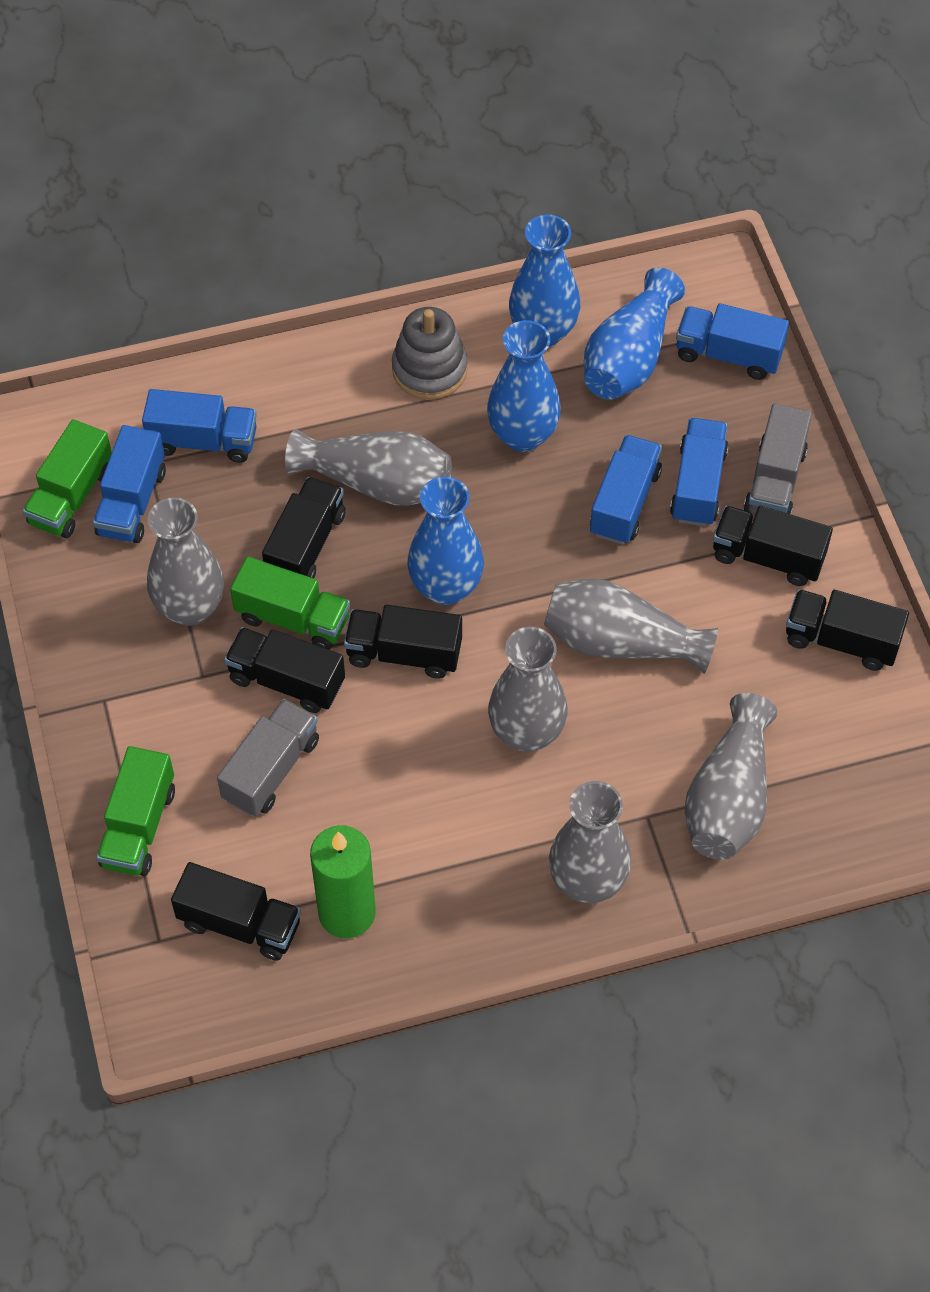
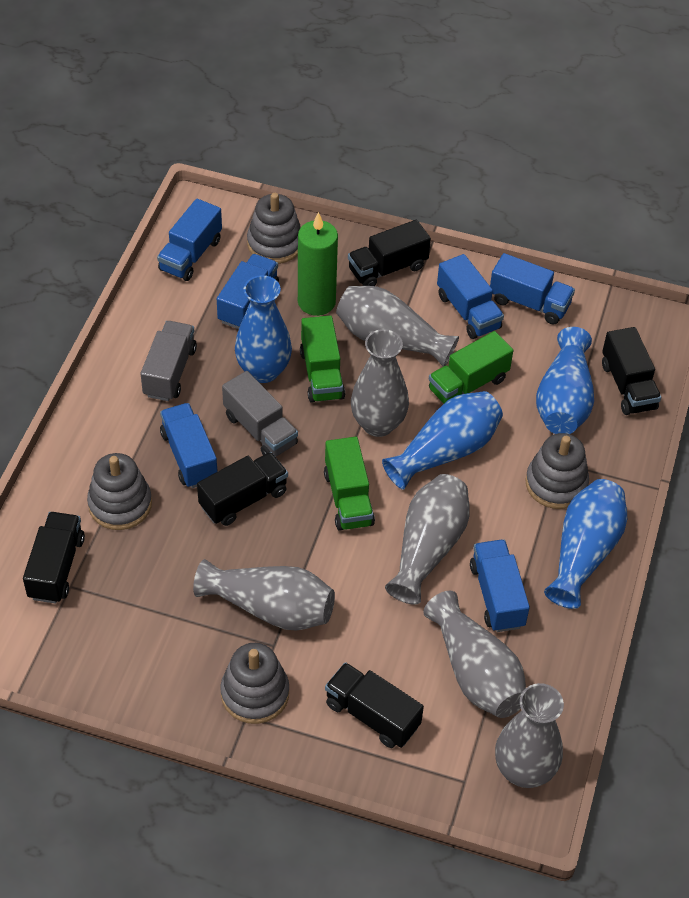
black truck: [171,862,301,961] [224,627,345,713] [262,477,346,578] [344,605,462,679] [713,506,833,586] [786,590,909,671] = 6 -> [23,512,85,603] [197,452,288,526] [325,662,424,748] [348,220,431,286] [602,327,661,415] = 5
blue truck: [93,425,166,543] [142,389,257,463] [590,435,662,544] [670,418,728,526] [676,303,789,380] = 5 -> [157,199,222,281] [160,403,218,488] [217,254,279,329] [437,254,504,339] [470,539,530,632] [490,253,575,324] = 6
grey stacking toy: [392,307,468,400] = 1 -> [87,453,152,530] [220,643,289,724] [247,193,301,264] [525,433,589,509] = 4

